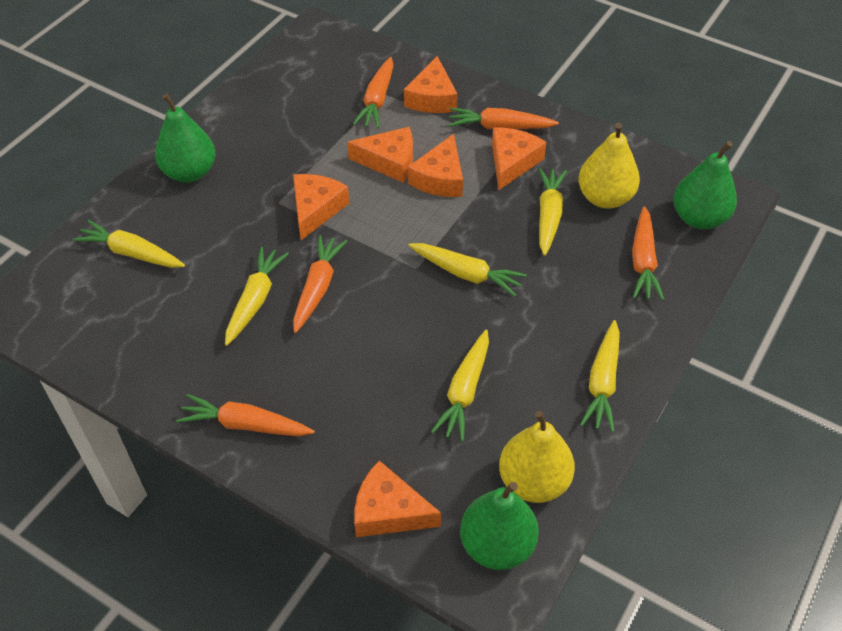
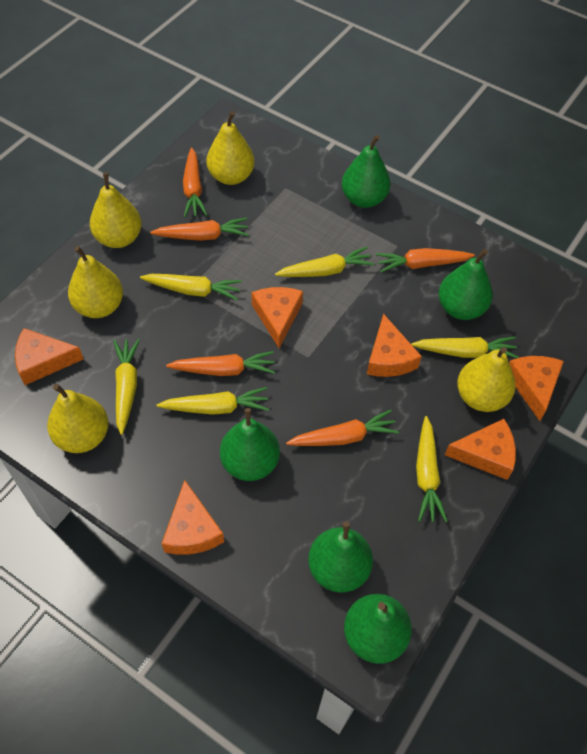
green pear: [155,93,216,183] [460,482,539,570] [674,141,737,229] = 3 -> [220,408,280,481] [308,521,373,592] [342,135,391,208] [344,594,412,664] [439,249,493,320] = 5
yellow pear: [499,411,575,503] [578,123,640,209] = 2 -> [47,384,109,453] [68,246,123,318] [90,172,142,248] [207,111,255,185] [457,347,515,412] = 5

